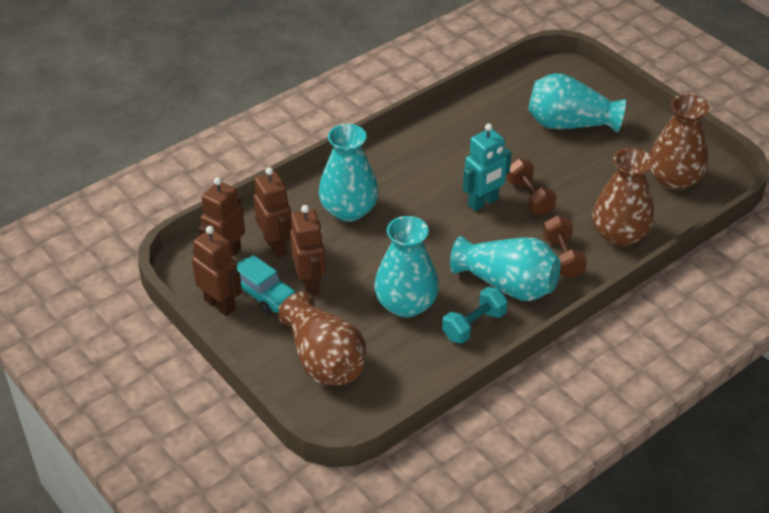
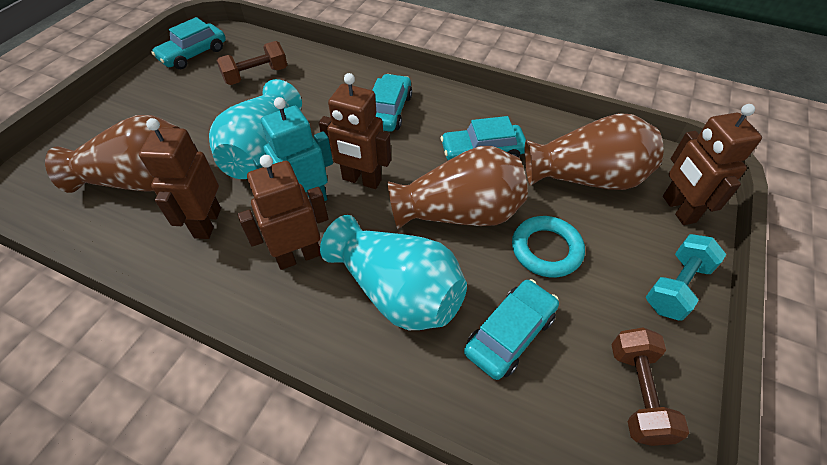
turquoise car: [237,255,296,314] = 1 -> [151,17,226,69] [372,74,412,132] [441,116,526,160] [464,279,559,380] = 4
turquoise ring: none = 0 -> [512,216,585,277] = 1
turquoise vase: [318,124,379,222] [374,216,439,318] [450,236,561,301] [528,73,626,133] = 4 -> [209,79,302,179] [320,215,467,330] = 2

